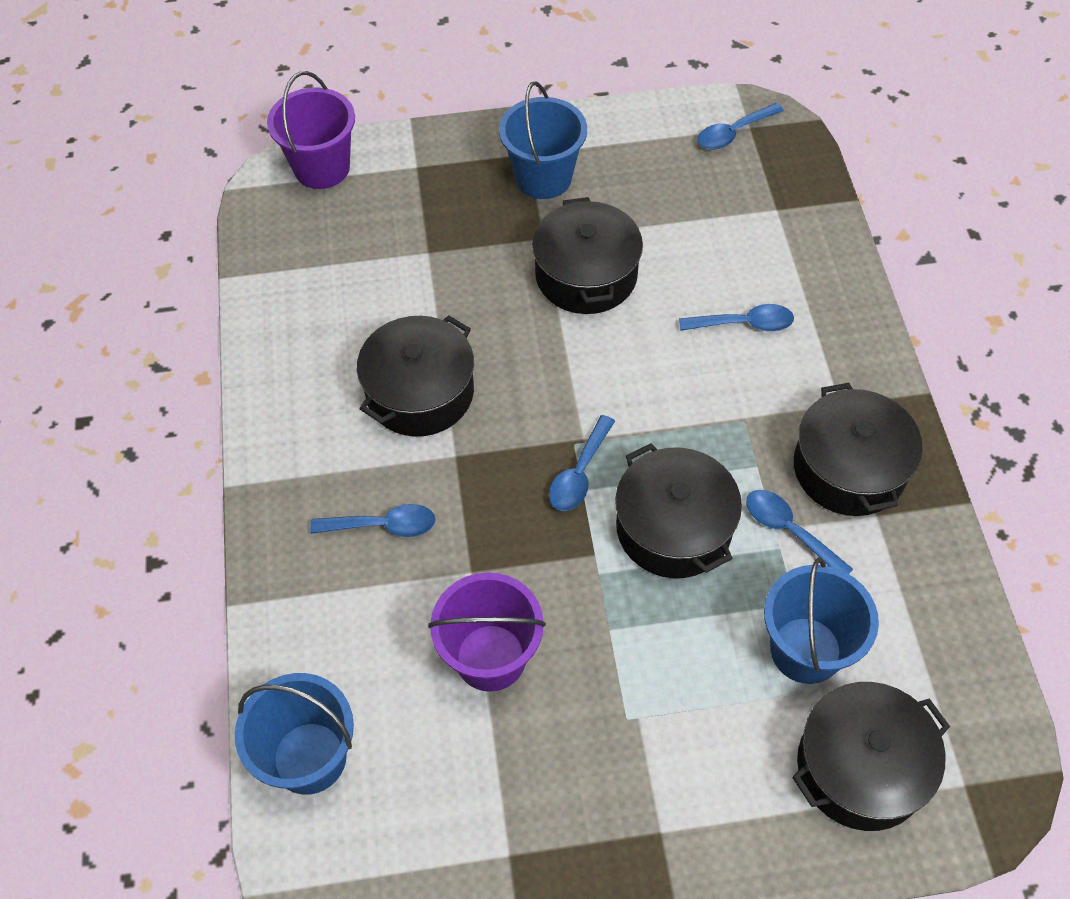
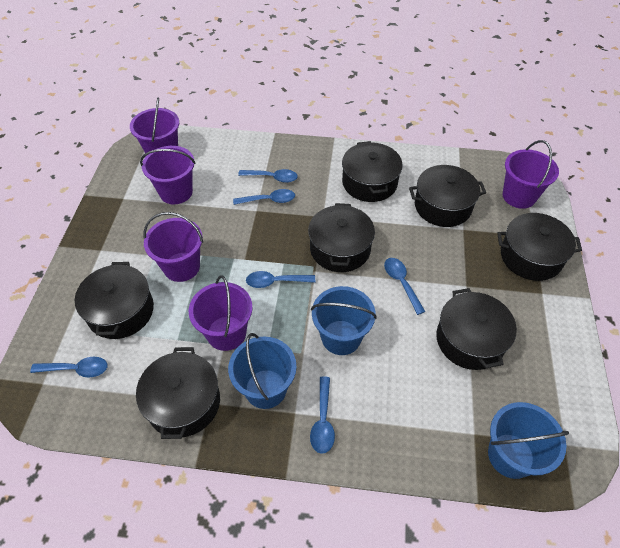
black pot: [357,316,474,437] [532,197,643,314] [615,443,742,578] [792,682,950,831] [794,383,923,516] = 5 -> [75,262,154,339] [136,347,220,439] [308,203,375,272] [342,141,403,202] [409,165,486,227] [436,288,517,370] [497,213,582,281] = 7
blue spoon: [310,504,435,537] [549,415,615,511] [679,304,794,331] [697,103,784,150] [746,490,853,574] = 5 -> [30,357,107,378] [233,189,295,205] [238,169,298,183] [246,271,315,288] [310,376,335,454] [384,258,426,315] = 6
purple bucket: [267,71,355,189] [428,572,546,692] = 2 -> [130,98,179,153] [140,146,196,204] [143,212,203,282] [189,275,252,351] [503,140,559,209] = 5

